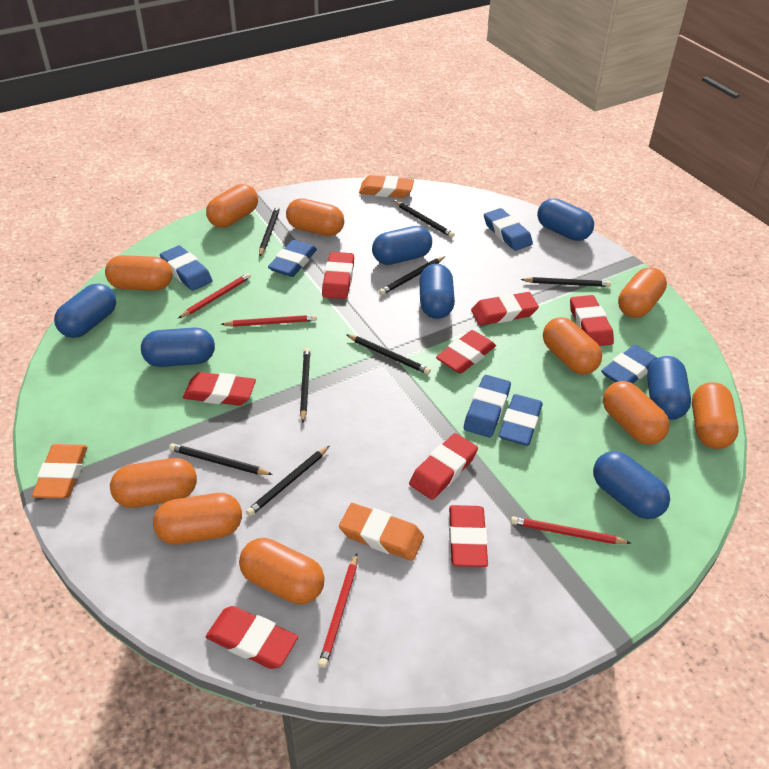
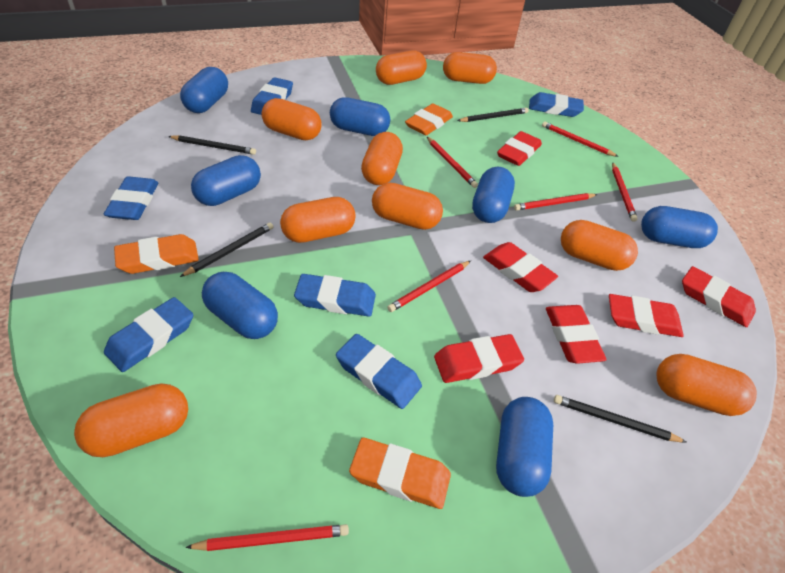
black pencil: [169,443,273,475] [246,446,329,516] [259,206,280,257] [300,348,310,423] [346,334,431,374] [379,257,445,295] [394,201,455,238] [521,277,611,287] = 8 -> [168,135,256,155] [180,222,274,277] [457,108,529,122] [554,395,687,443] = 4
orange capsule: [105,255,172,291] [110,458,197,508] [153,493,242,545] [206,184,258,228] [239,538,325,604] [286,198,344,236] [543,317,602,374] [603,381,670,445] [618,267,667,318] [692,382,739,449] = 10 -> [74,383,188,457] [262,98,321,140] [280,197,356,243] [361,132,403,185] [372,182,443,230] [376,50,427,85] [443,52,497,84] [561,220,638,271] [656,354,757,416] = 9
red eraser: [183,372,256,406] [206,606,298,669] [322,252,354,299] [409,433,478,500] [436,330,496,374] [449,505,488,567] [471,292,539,325] [570,295,614,346] = 8 -> [434,334,524,383] [483,242,558,292] [497,131,542,166] [546,305,607,364] [609,294,683,337] [682,266,756,327] = 6
red pencil: [178,273,251,318] [221,315,317,327] [318,553,357,668] [511,516,631,544] = 4 -> [185,524,349,551] [387,261,471,312] [427,137,478,188] [514,193,597,211] [542,122,619,157] [612,162,638,222] = 6

